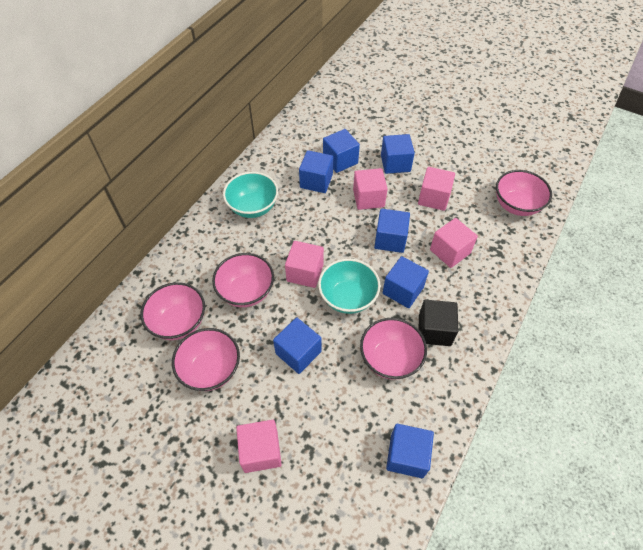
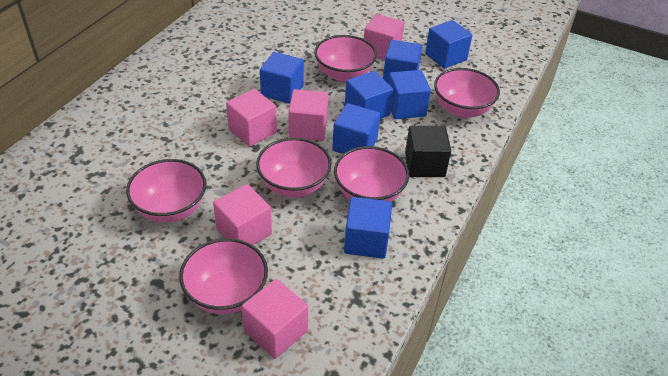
pink bowl: [141,282,205,340] [172,328,240,391] [212,253,274,307] [360,318,427,380] [496,170,552,216] = 5 -> [126,159,206,223] [179,238,268,314] [256,138,332,198] [314,35,377,82] [334,146,409,202] [434,68,500,118] = 6
turquoise bowl: [223,172,278,218] [318,259,381,314] = 2 -> none = 0

